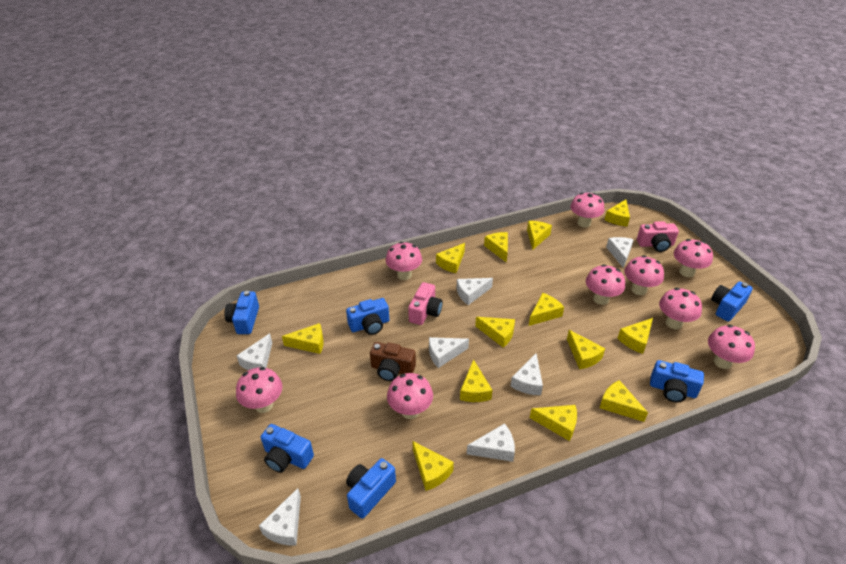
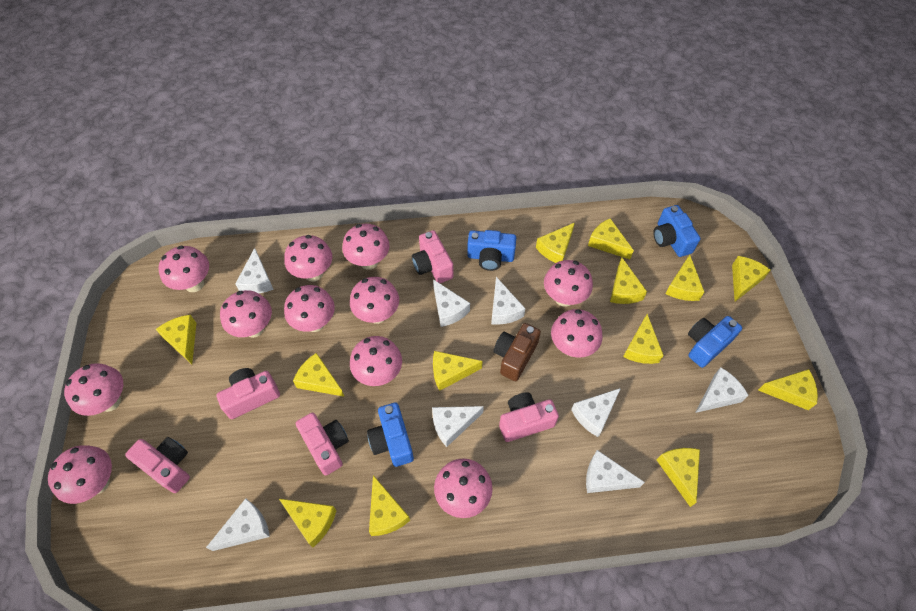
blue camera: [224,291,259,334] [261,424,314,473] [346,298,389,335] [346,458,396,519] [650,360,704,402] [711,281,753,321] = 6 -> [367,403,414,467] [467,230,516,271] [653,205,701,257] [688,316,742,368] = 4
pink camera: [408,282,443,325] [637,221,679,252] = 2 -> [125,437,190,493] [216,368,280,419] [296,413,349,475] [412,230,453,283] [499,392,559,442] = 5
pink mushroom: [236,367,282,413] [386,242,422,280] [387,373,433,419] [570,193,604,227] [586,264,625,305] [625,255,664,295] [659,288,702,329] [674,239,713,277] [708,325,755,369] = 9 -> [48,445,112,504] [64,363,123,416] [158,246,209,292] [220,290,272,338] [284,235,332,282] [284,285,335,332] [342,224,390,270] [350,277,399,324] [350,336,402,386] [434,459,493,518] [544,260,593,307] [551,309,603,358] = 12
white cheese: [237,333,272,370] [259,488,301,545] [429,337,469,368] [457,278,493,305] [467,423,515,462] [511,353,543,395] [606,237,634,268] = 7 -> [206,498,270,551] [235,248,274,293] [432,406,484,447] [433,279,470,327] [491,277,525,325] [571,388,621,437] [586,450,645,493] [695,367,749,413] = 8

